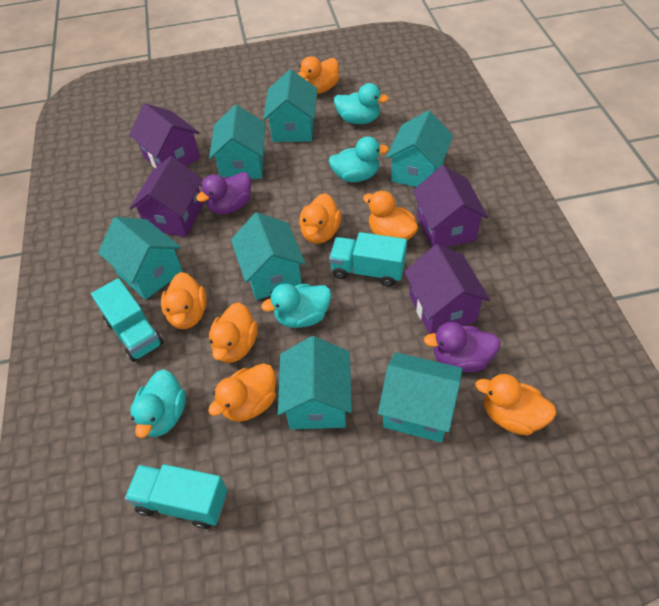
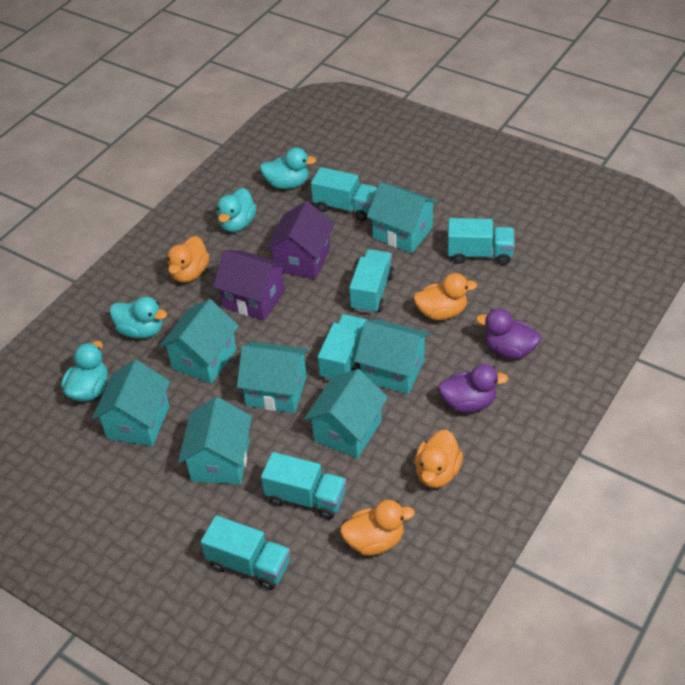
orange duck: [161,272,207,329] [208,363,276,422] [209,302,258,363] [298,56,339,94] [299,193,341,244] [363,191,418,240] [475,374,557,435] = 7 -> [167,236,210,283] [340,500,415,556] [413,273,477,320] [415,430,463,488] = 4
purple house: [129,103,200,168] [130,156,204,237] [404,244,490,334] [413,165,488,248] = 4 -> [213,250,287,321] [266,201,334,279] = 2
turquoise truck: [91,278,164,362] [125,464,227,529] [329,232,407,287] = 3 -> [201,516,290,590] [261,452,346,519] [311,167,377,221] [318,314,368,381] [349,249,394,314] [447,218,515,265] = 6

